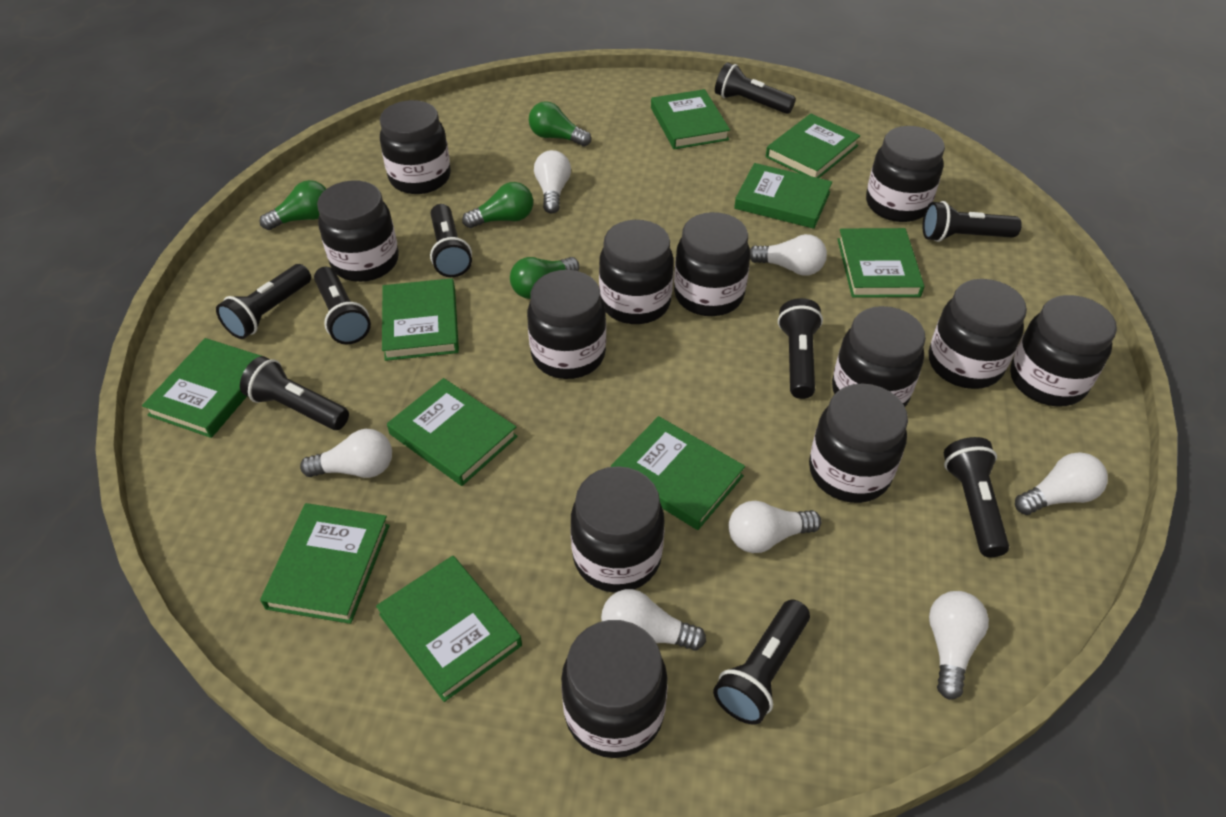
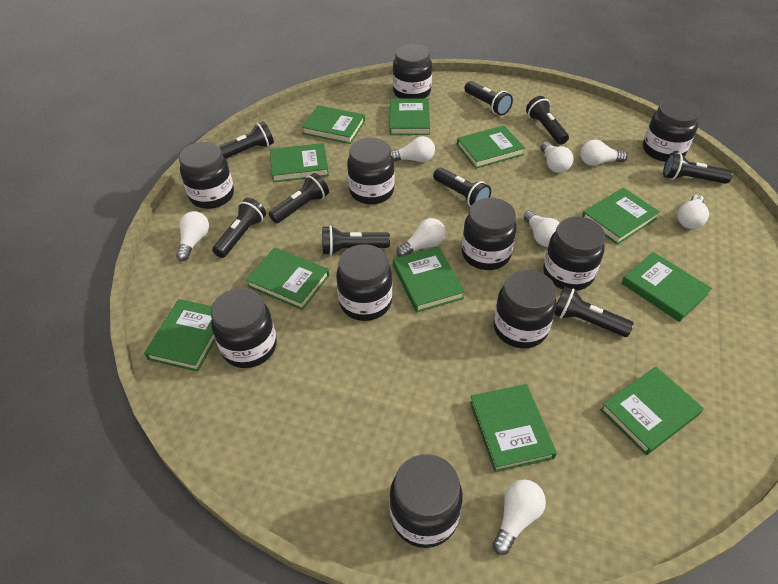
black jar: [317,181,399,282] [380,100,451,194] [527,270,606,379] [561,620,668,758] [571,466,665,593] [599,220,674,324] [674,212,750,316] [809,384,908,503] [832,306,926,407] [866,126,945,222] [929,279,1027,389] [1010,295,1117,407] = 12 -> [179,142,234,209] [211,288,277,368] [336,244,393,321] [347,138,395,204] [389,454,463,548] [393,44,432,98] [462,198,517,270] [493,270,557,348] [543,216,605,291] [643,98,700,162] = 10
green book: [142,338,261,438] [260,503,390,624] [376,556,522,702] [382,278,459,361] [387,378,518,486] [611,416,745,530] [651,89,730,149] [734,163,832,229] [766,114,860,178] [837,228,924,298] = 10 -> [144,299,215,372] [246,247,329,310] [270,143,329,182] [302,105,365,144] [389,98,430,135] [393,246,465,313] [457,125,525,169] [470,384,557,472] [582,188,660,245] [600,367,704,455] [621,252,712,322] = 11
green light bulb: [259,180,326,230] [462,182,533,228] [510,257,579,299] [529,101,591,147] = 4 -> none = 0
white light bulb: [300,429,392,478] [534,150,571,214] [601,589,706,651] [729,501,822,553] [750,234,827,276] [929,591,989,700] [1015,452,1108,515] = 7 -> [176,211,209,261] [391,136,435,162] [396,218,446,257] [492,479,546,555] [523,210,560,247] [540,142,573,173] [580,140,628,166] [678,195,709,229] = 8

